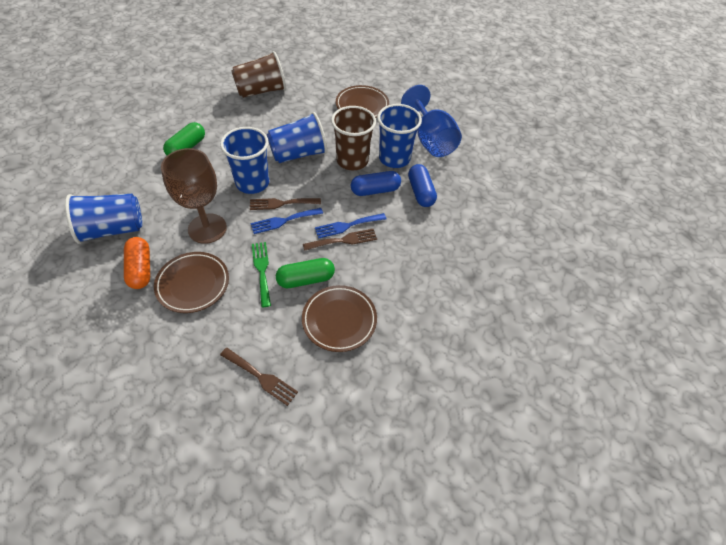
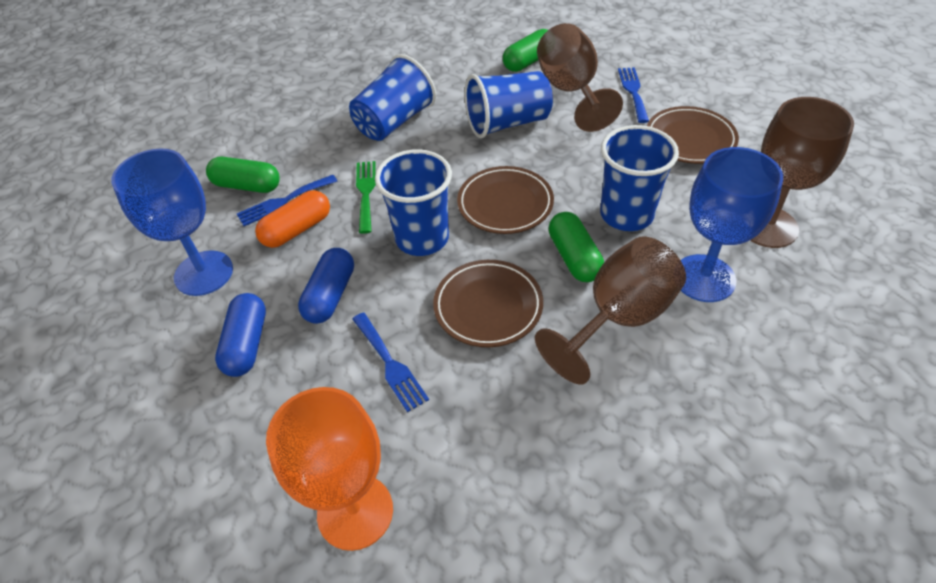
blue fork: [251,208,323,234] [315,213,386,239] = 2 -> [237,175,337,226] [352,313,429,412] [618,67,649,123] = 3
blue goblet: [401,85,462,157] = 1 -> [111,148,233,296] [681,147,783,302] = 2
brown cup: [231,51,286,98] [331,106,376,170] = 2 -> none = 0
brown fork: [220,348,298,406] [250,198,321,210] [303,229,377,251] = 3 -> none = 0
brown goblet: [161,148,227,244] = 1 -> [535,236,686,384] [537,23,623,132] [750,97,854,248] = 3
green capsule: [163,122,205,155] [276,258,335,288] = 2 -> [206,157,280,193] [503,29,548,72] [549,212,604,282] = 3
orange goblet: none = 0 -> [266,387,393,551] = 1

